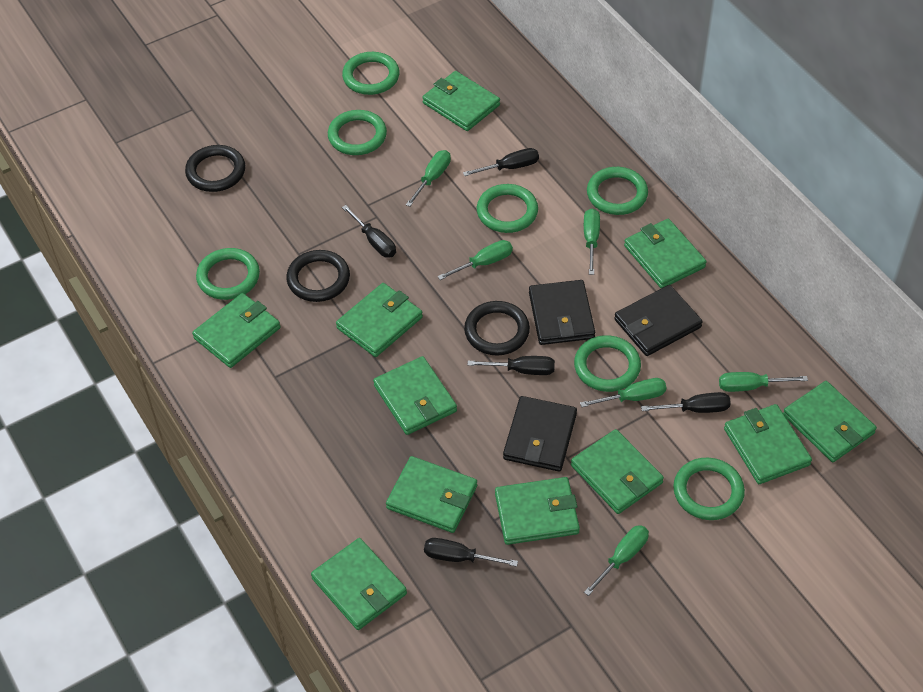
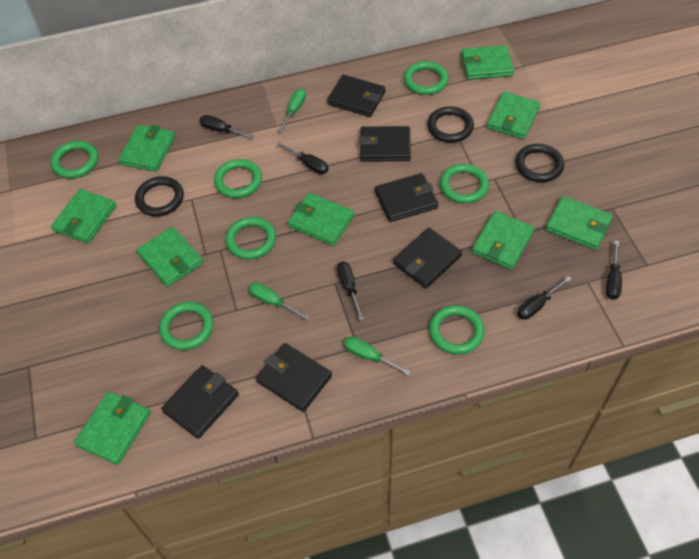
black wallet: [503,396,577,472] [529,280,595,345] [614,285,703,356] = 3 -> [161,365,239,439] [256,343,332,412] [327,75,385,117] [359,126,411,161] [375,173,438,222] [393,228,462,289] = 6
green screwdriver: [406,150,451,207] [438,240,513,280] [580,378,667,407] [584,208,600,275] [584,525,649,596] [719,372,808,392] = 6 -> [249,282,309,320] [278,88,306,133] [344,337,411,375] = 3
green wallet: [192,293,280,368] [311,538,407,630] [336,283,423,357] [373,356,457,435] [386,456,477,533] [422,71,500,131] [495,477,580,545] [571,429,664,514] [624,219,707,288] [724,404,812,484] [783,381,877,462] = 11 -> [51,189,116,243] [74,391,151,465] [118,125,175,172] [137,227,204,287] [288,193,354,246] [461,45,514,80] [472,211,535,270] [487,91,541,139] [546,196,613,250] = 9

